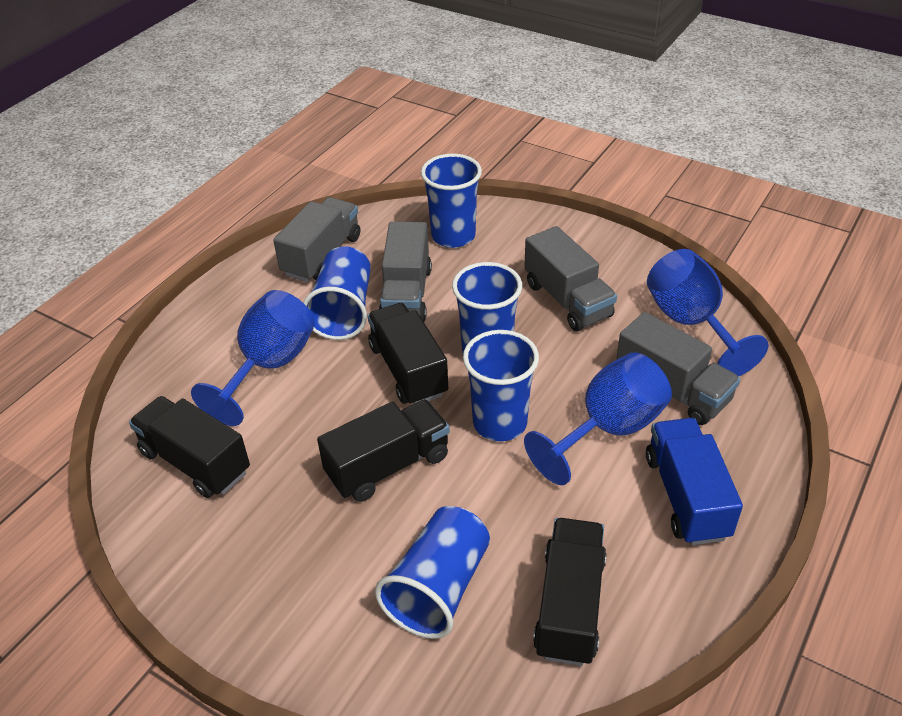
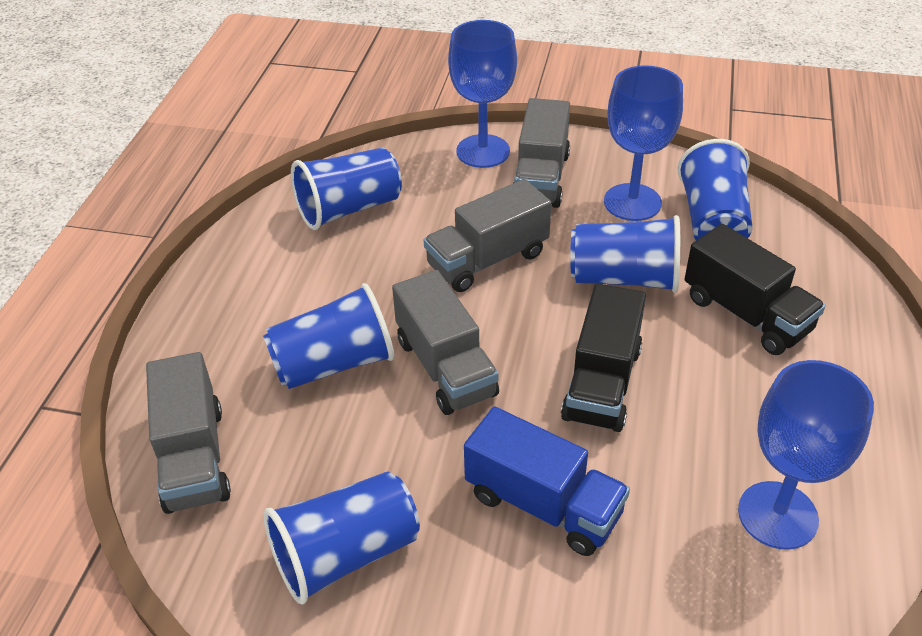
black truck: [129,396,250,498] [317,399,450,502] [367,303,448,404] [533,518,607,666] = 4 -> [561,283,646,432] [684,224,825,355] = 2

